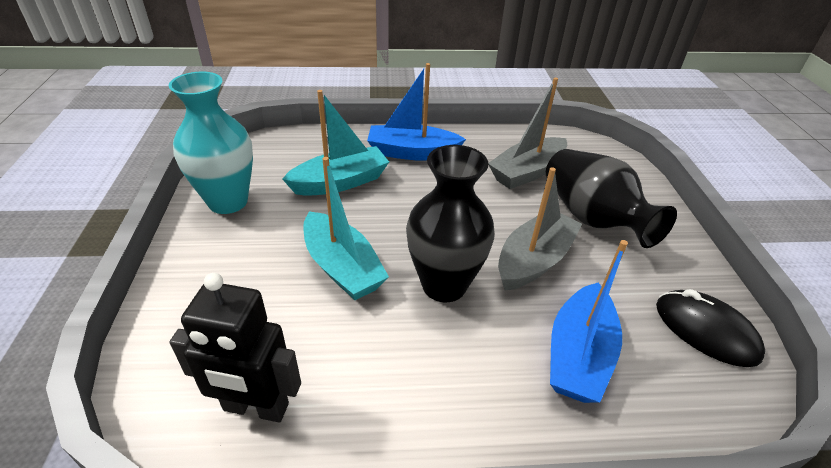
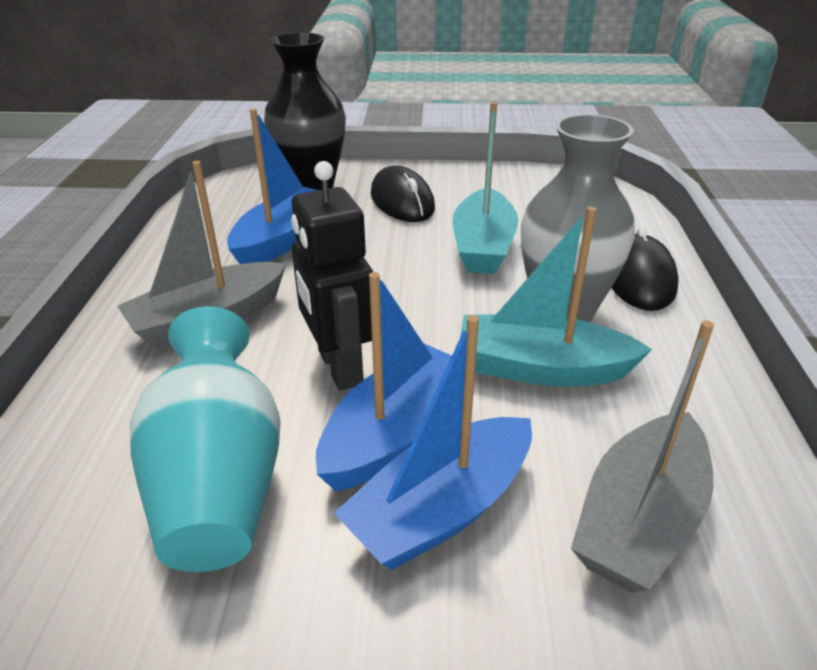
black mouse: [656,289,765,367] = 1 -> [371,166,435,222] [611,227,679,311] = 2
black vase: [406,145,495,302] [546,149,677,248] = 2 -> [264,32,346,190] = 1
blue boat: [367,63,466,161] [550,240,628,403] = 2 -> [227,109,318,264] [316,272,452,491] [334,315,532,570] = 3
grey vase: none = 0 -> [521,114,635,322] = 1

